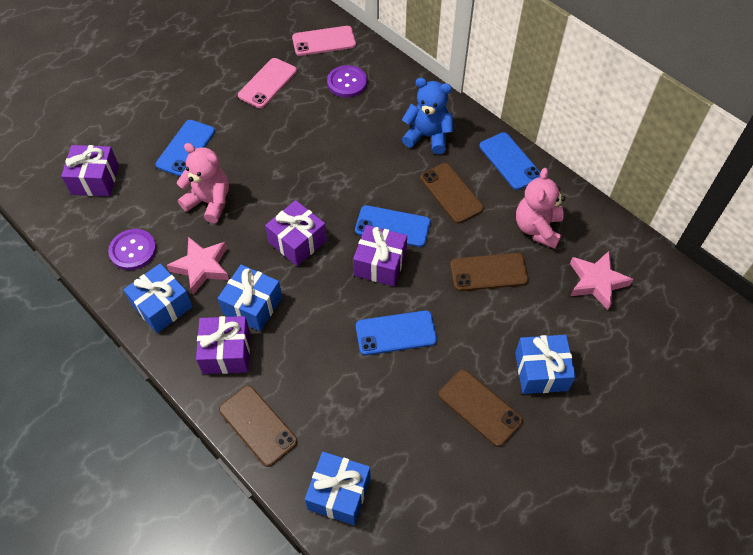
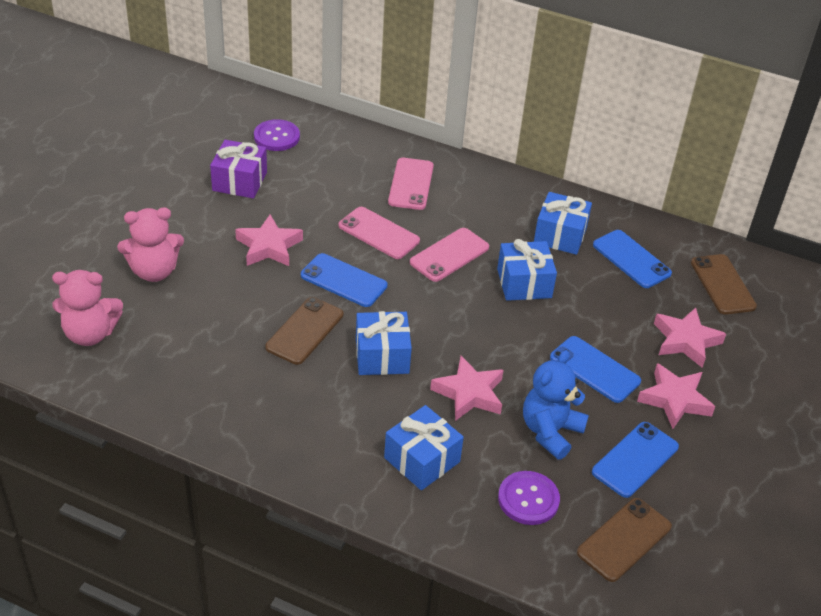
brown phone: [219,386,298,467] [420,163,484,223] [439,369,523,447] [450,253,529,291] = 4 -> [265,297,343,365] [577,498,672,582] [691,254,757,315] = 3
pink phone: [238,58,297,108] [292,26,356,56] = 2 -> [339,207,420,259] [388,158,434,210] [410,228,489,282] = 3
pink star: [167,237,229,295] [570,251,633,310] = 2 -> [235,214,303,266] [430,356,504,421] [637,363,715,429] [654,308,726,368] = 4
purple gift: [61,145,119,196] [196,316,250,374] [265,200,327,266] [353,225,407,286] = 4 -> [210,140,267,199] = 1

